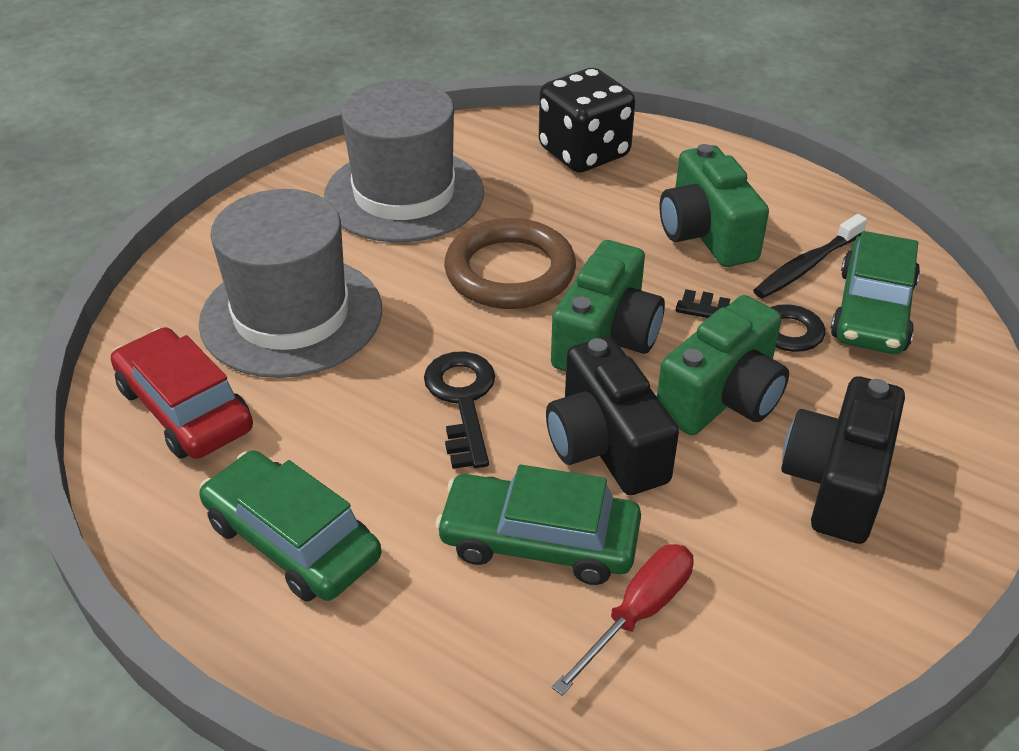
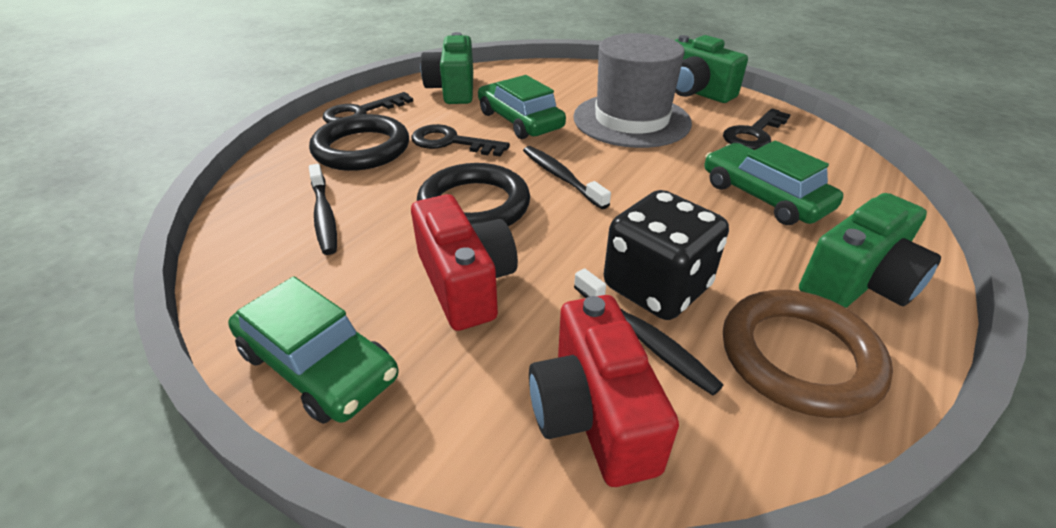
black camera: [546,336,679,495] [781,376,905,544] = 2 -> none = 0
black key: [424,352,495,469] [676,289,826,352] = 2 -> [323,92,413,123] [411,124,510,156] [723,108,791,150] = 3
black ring: none = 0 -> [309,114,409,171] [417,163,530,226] = 2
black toothbrush: [753,214,867,298] = 1 -> [309,164,337,255] [523,146,611,209] [574,268,723,396] = 3
grey hat: [199,189,382,378] [324,80,484,242] = 2 -> [573,33,692,148] = 1
red camera: none = 0 -> [411,194,518,331] [529,295,679,487] = 2
red car: [111,327,253,459] = 1 -> none = 0
red screwdriver: [552,544,694,696] = 1 -> none = 0

